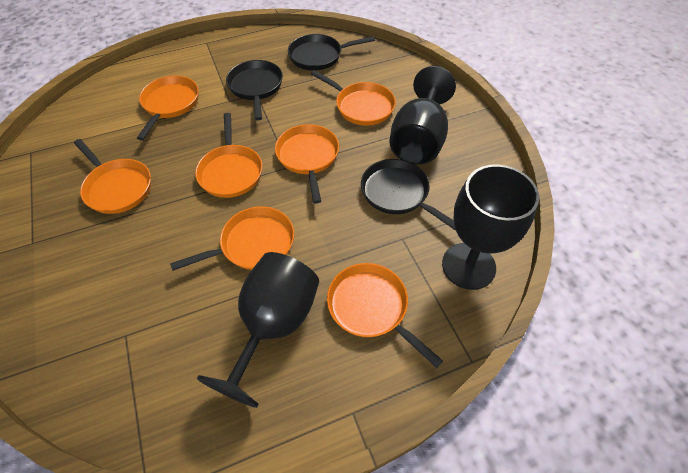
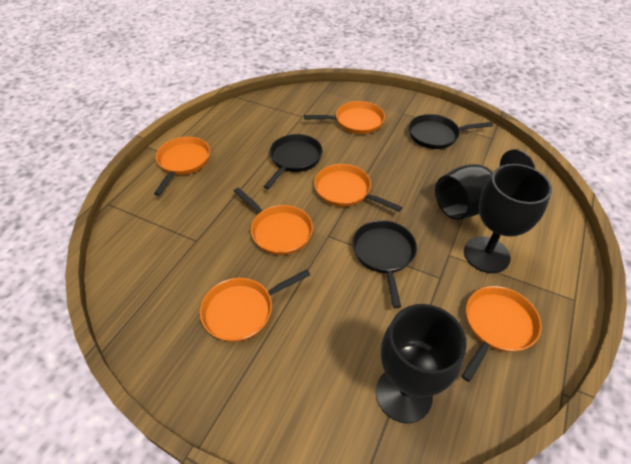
orange pan: [74,139,151,214] [137,76,199,140] [170,206,294,271] [195,113,263,198] [275,124,339,204] [311,70,396,126] [327,263,443,368] = 7 -> [154,137,210,196] [200,269,310,342] [234,188,313,255] [304,101,385,134] [314,164,402,212] [461,286,542,382] = 6

